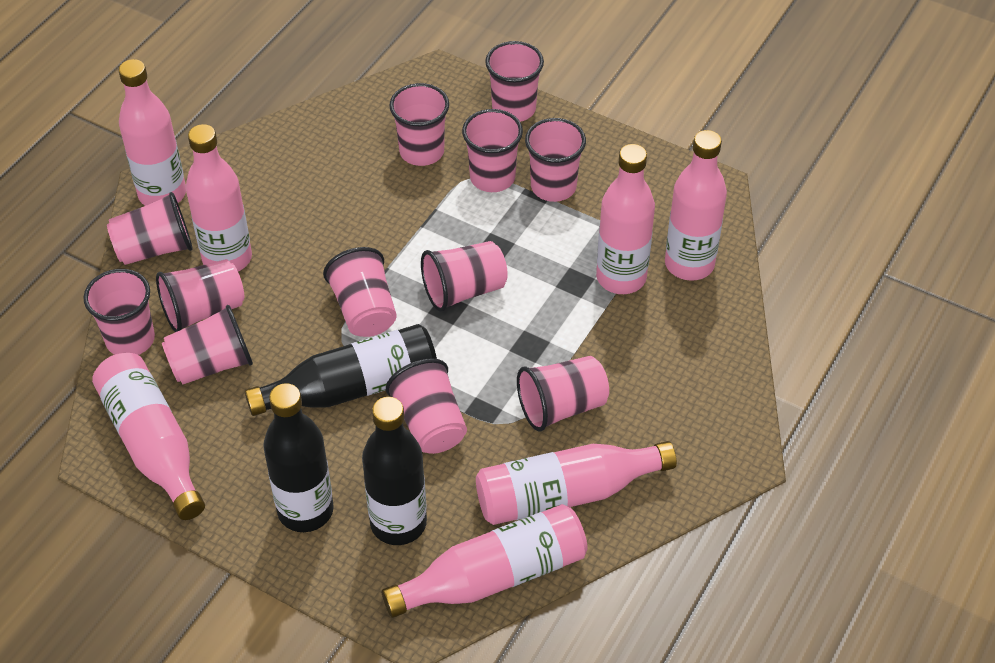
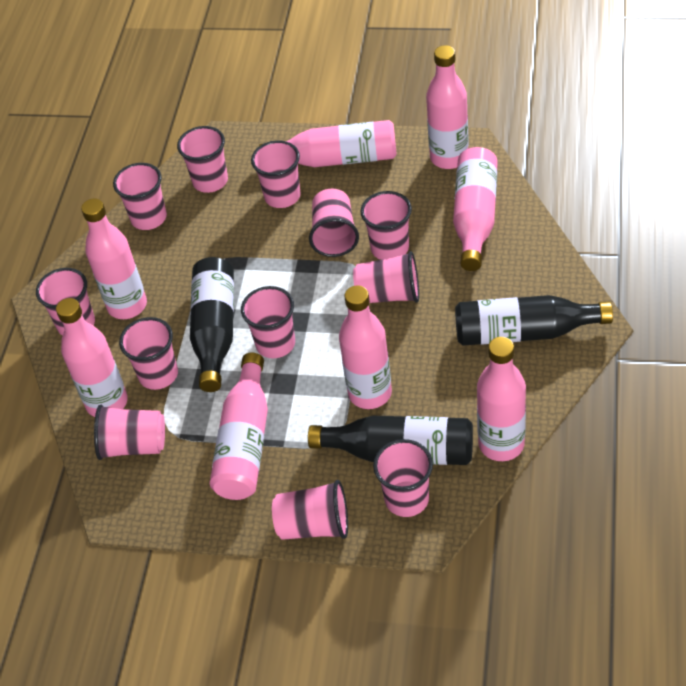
pink bottle: [92,353,205,520] [119,59,186,206] [186,124,252,272] [382,504,588,618] [476,441,677,525] [596,144,655,294] [665,130,727,281] = 7 -> [56,298,128,417] [81,199,147,319] [210,353,268,500] [259,120,397,167] [339,285,392,409] [426,45,469,169] [453,147,497,271] [477,337,526,461] = 8

